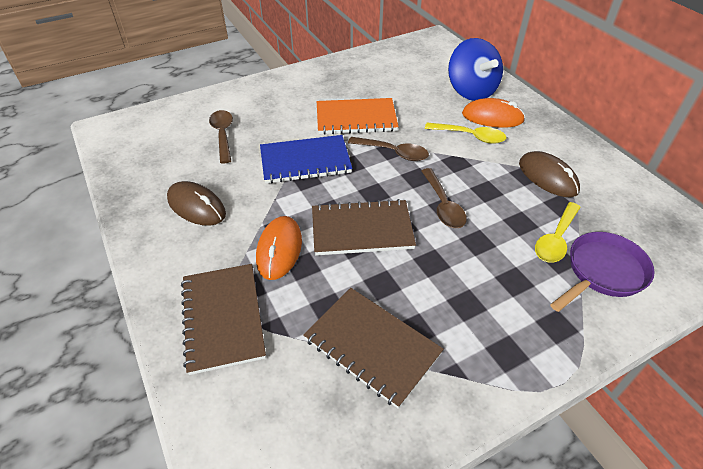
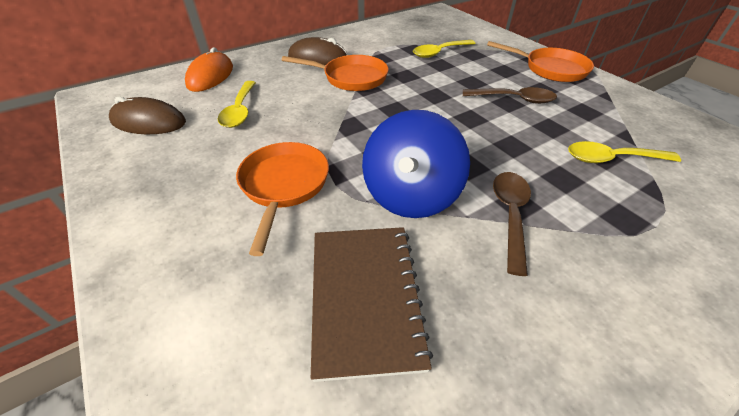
blue notebook: [260,135,352,183] = 1 -> none = 0
brown notebook: [181,264,266,375] [303,288,444,409] [312,199,416,255] = 3 -> [311,227,433,382] = 1
brown spoon: [209,110,233,163] [348,137,429,161] [421,168,467,228] = 3 -> [463,87,557,104] [493,172,531,276] = 2
orange mouse: [256,216,302,280] [462,98,525,128] = 2 -> [185,47,233,92] = 1
orange notebook: [317,98,399,135] = 1 -> none = 0
orange pan: none = 0 -> [236,142,329,256] [282,55,389,91] [487,41,594,82] = 3
purple pan: [550,232,655,312] = 1 -> none = 0
yellow spoon: [425,123,506,144] [535,202,581,263] = 2 -> [218,81,256,128] [413,40,476,58] [568,141,681,163] = 3

